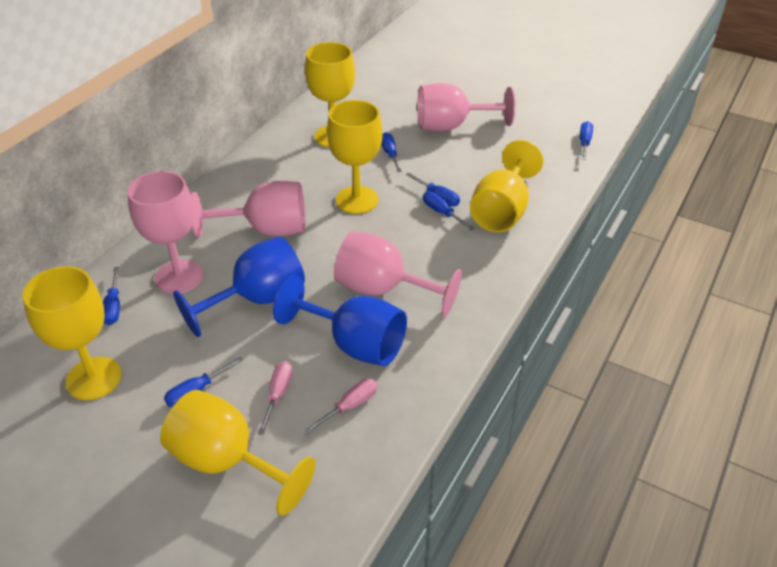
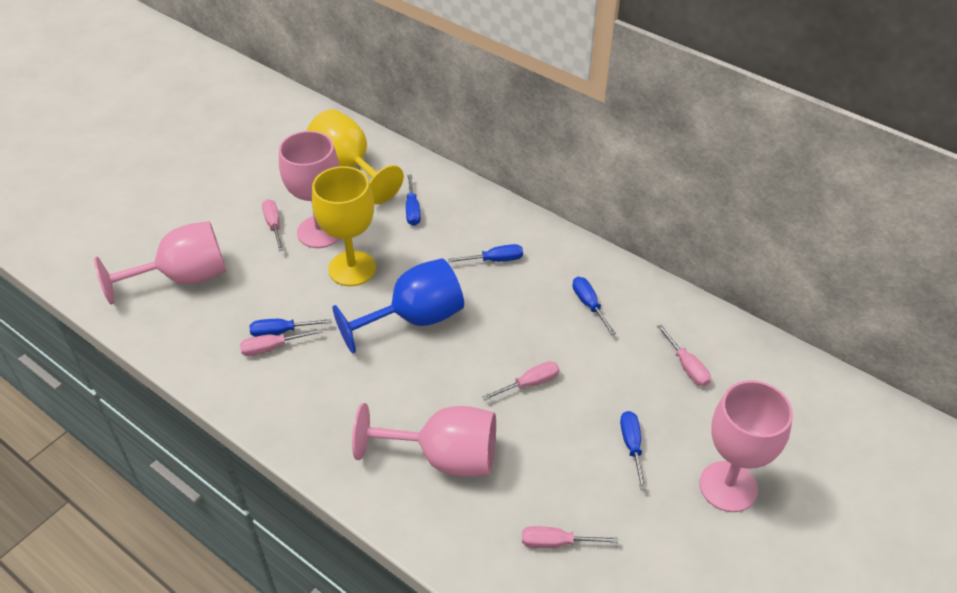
blue goblet: [173,236,305,337] [273,275,407,366] = 2 -> [332,258,464,353] = 1
blue screwdriver: [103,267,120,325] [164,356,244,407] [381,132,402,172] [406,173,460,206] [423,191,474,230] [580,121,593,160] = 6 -> [249,319,331,337] [406,174,421,226] [448,244,523,263] [572,277,616,335] [620,411,646,490] = 5
pink screwdriver: [258,361,293,435] [304,378,377,434] = 2 -> [240,329,322,356] [262,199,284,251] [482,361,560,401] [522,526,618,548] [657,325,711,386] = 5
yellow goblet: [22,266,122,400] [160,390,316,516] [305,42,355,148] [327,100,382,214] [470,140,543,232] = 5 -> [307,110,404,204] [312,166,376,286] = 2

